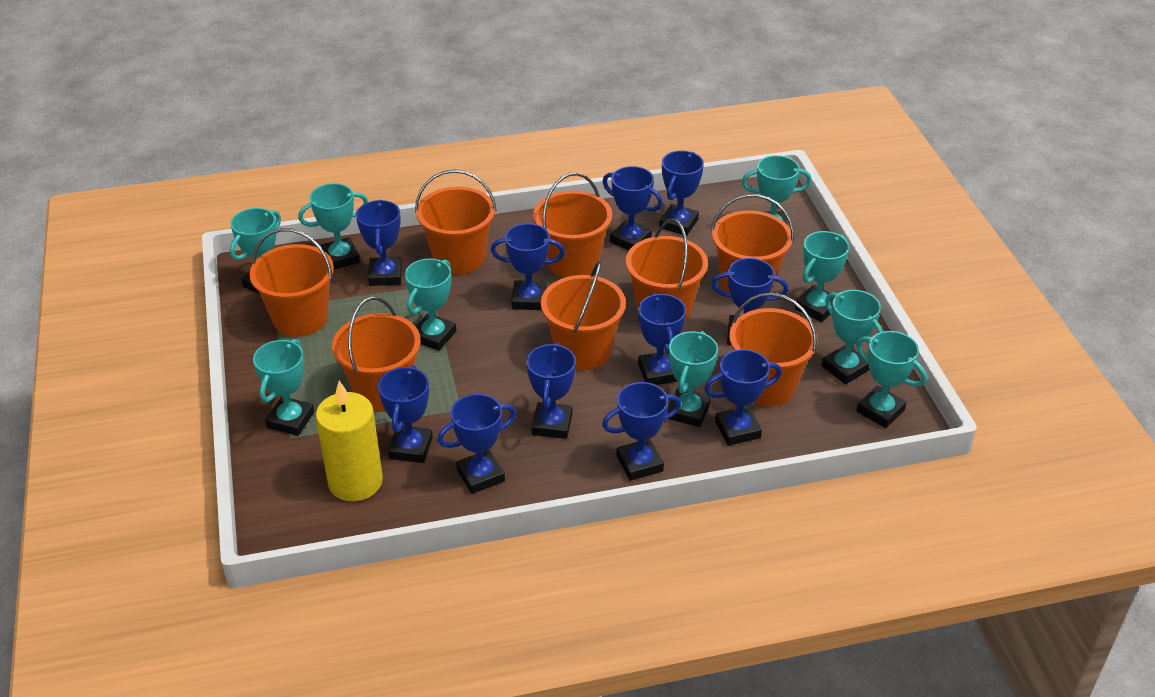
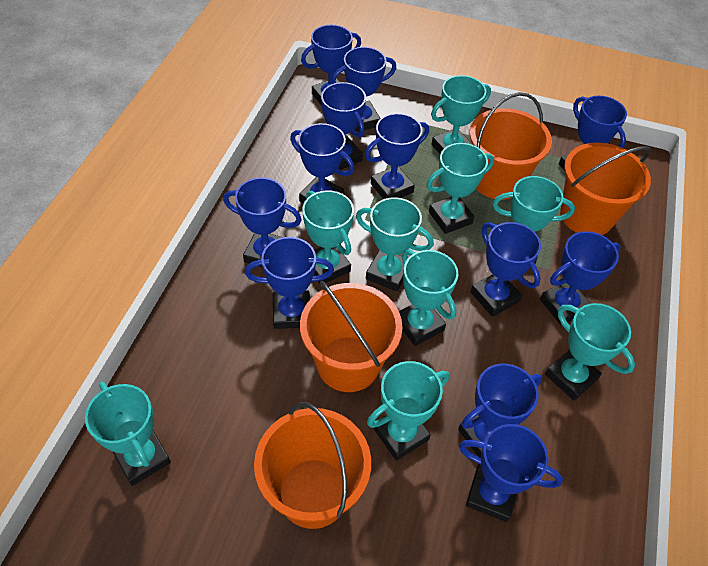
blue trophy: [356,199,402,286] [378,365,433,463] [438,394,516,494] [491,223,565,310] [526,342,576,439] [602,166,663,250] [602,382,681,481] [638,293,686,385] [659,150,704,236] [704,349,782,446] [711,258,788,345] = 11 -> [223,178,302,267] [245,237,334,329] [290,123,354,204] [301,25,361,106] [321,82,366,170] [331,47,396,132] [365,113,429,199] [458,363,542,457] [459,424,563,522] [471,222,541,317] [540,231,621,325] [559,96,627,170] = 12
orange bucket: [250,228,334,337] [332,297,421,412] [415,169,497,274] [533,173,612,278] [541,261,626,370] [626,219,708,321] [711,194,794,292] [729,293,818,406] = 8 -> [254,402,371,529] [300,281,403,392] [470,92,552,200] [560,142,651,235] = 4
yellow candle: [316,381,383,501] = 1 -> none = 0

